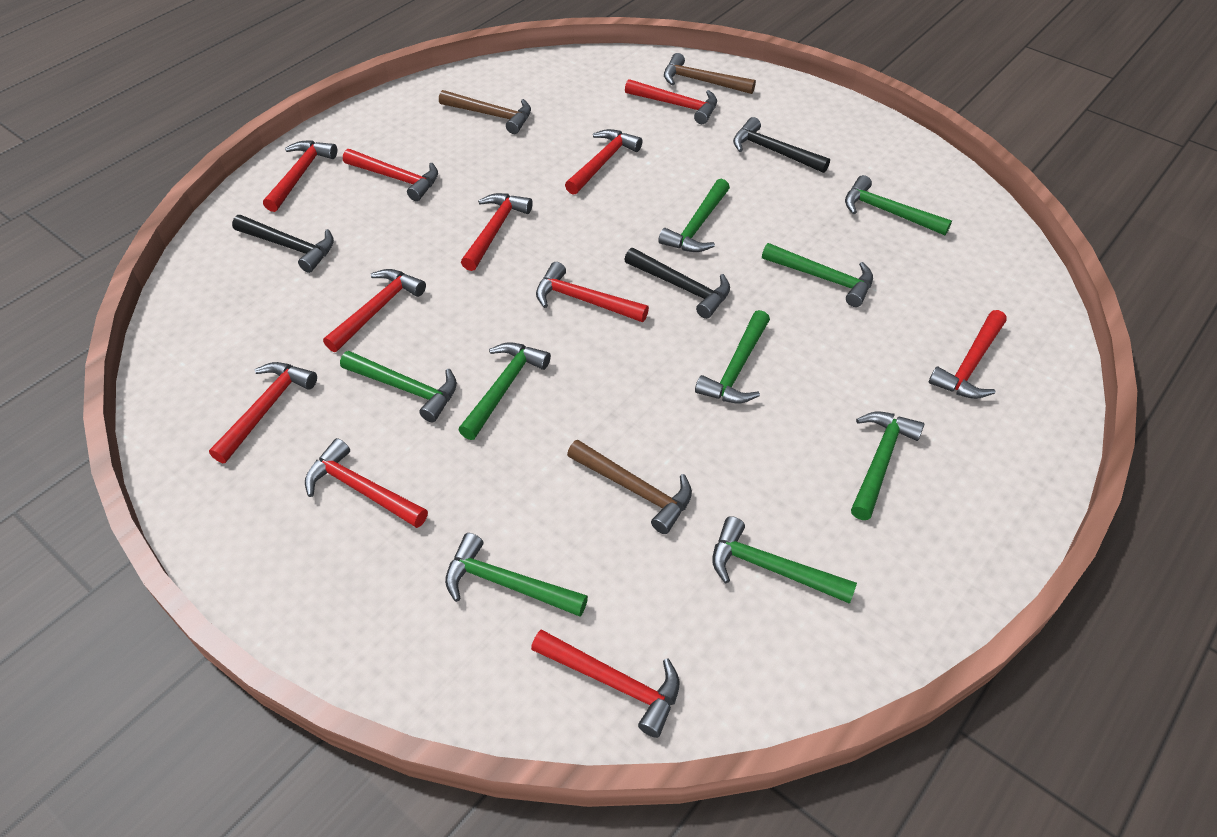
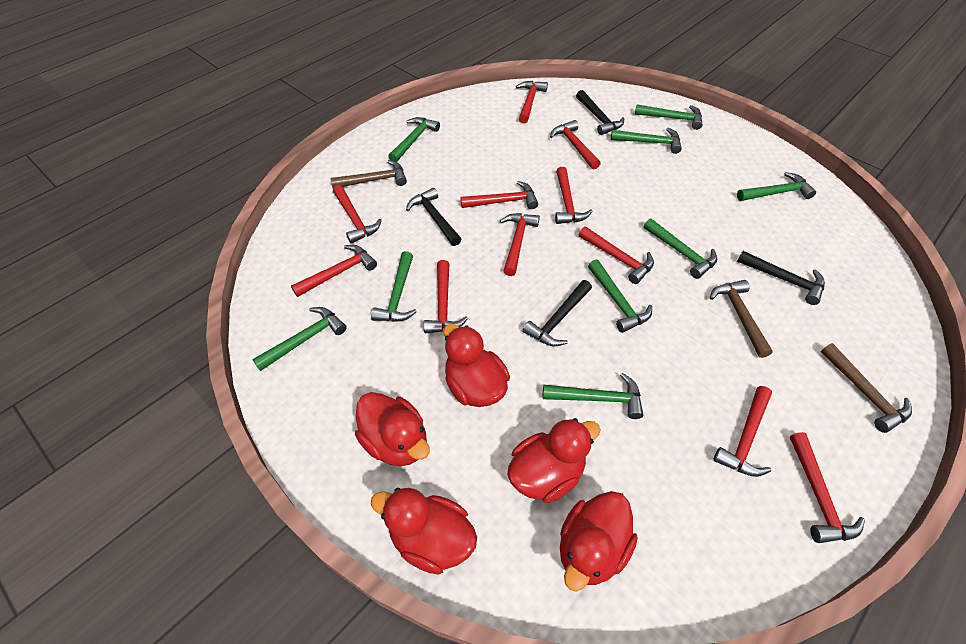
black hammer: [232,215,334,273] [624,248,730,319] [733,117,830,173] = 3 -> [406,188,461,246] [522,280,592,346] [576,90,624,135] [737,251,825,305] = 4
red duck: none = 0 -> [355,392,430,466] [371,488,477,574] [443,324,510,407] [507,418,601,503] [560,491,638,592] = 5

